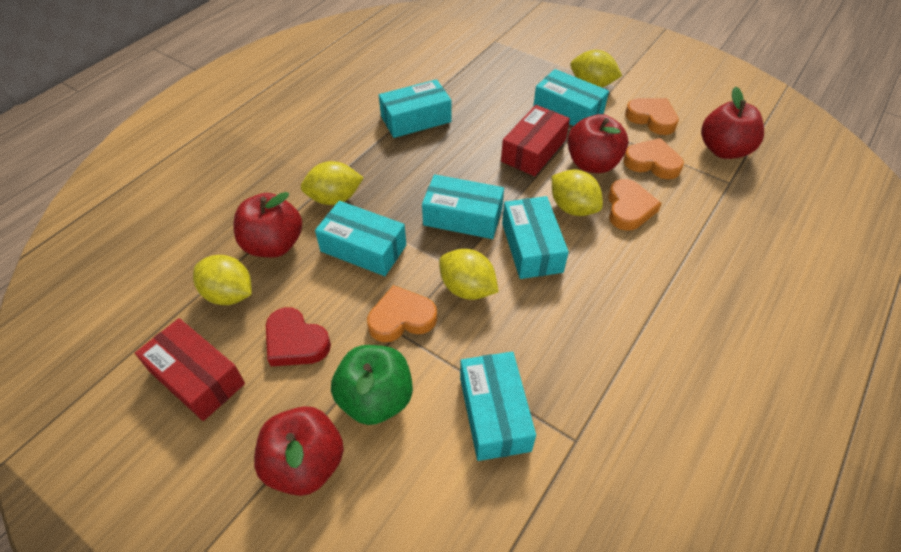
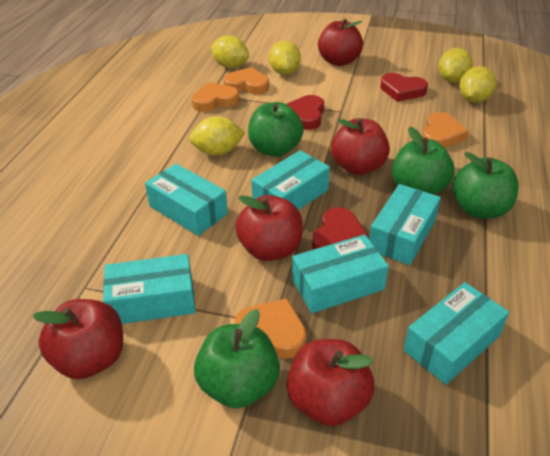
green apple: [331,345,413,425] = 1 -> [194,309,280,408] [248,102,304,157] [392,127,455,195] [452,152,519,219] = 4
red apple: [233,192,302,258] [254,406,344,496] [568,114,628,173] [701,86,764,159] = 4 -> [32,299,123,379] [235,195,303,261] [286,339,375,426] [318,19,363,66] [331,118,390,175] = 5
red box: [135,318,245,421] [501,105,570,176] = 2 -> none = 0
red heart: [266,307,331,366] = 1 -> [286,95,324,130] [312,207,369,250] [380,73,428,102] = 3

